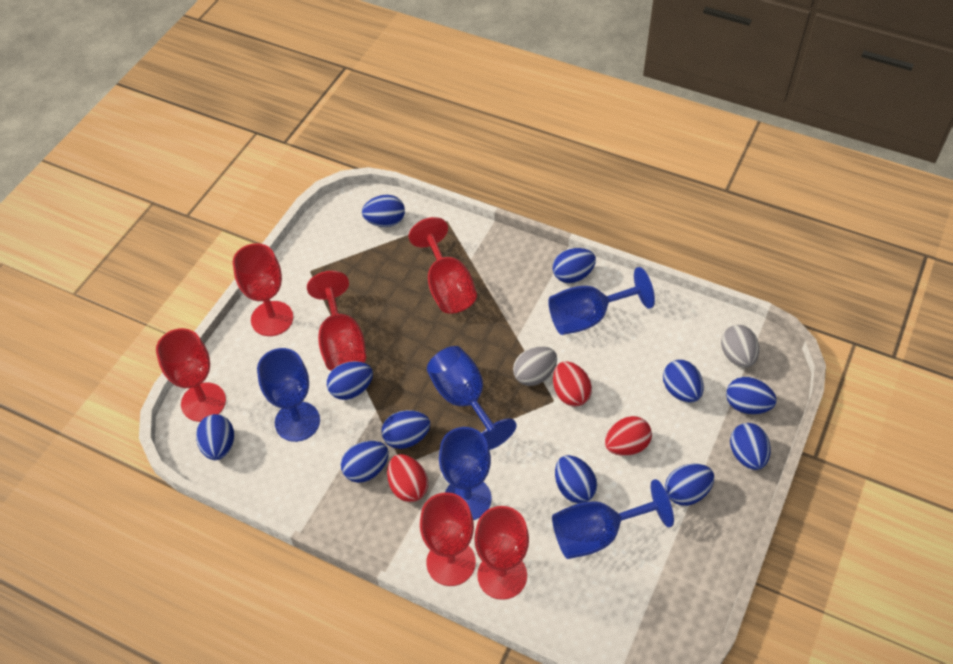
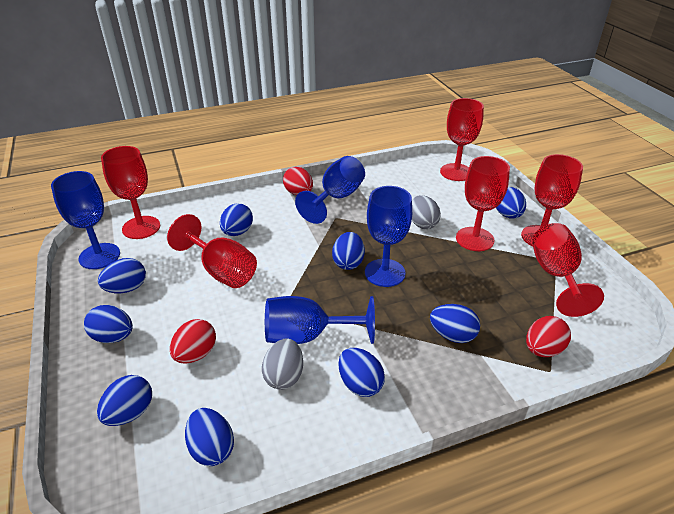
blue egg: [196,414,234,460] [327,361,373,400] [341,441,389,483] [362,195,405,227] [381,410,430,449] [553,248,596,283] [555,455,597,503] [663,360,704,403] [665,464,714,506] [726,377,777,414] [730,423,771,470] = 11 -> [84,305,133,343] [97,375,152,426] [98,258,146,293] [185,408,234,466] [220,204,253,236] [332,232,365,270] [338,348,385,397] [430,304,480,343] [496,187,526,219] = 9
blue goblet: [257,348,320,442] [427,346,517,450] [439,427,492,520] [548,267,655,335] [552,479,674,559] = 5 -> [51,171,120,269] [265,296,375,344] [295,156,365,224] [365,186,412,287] = 4

